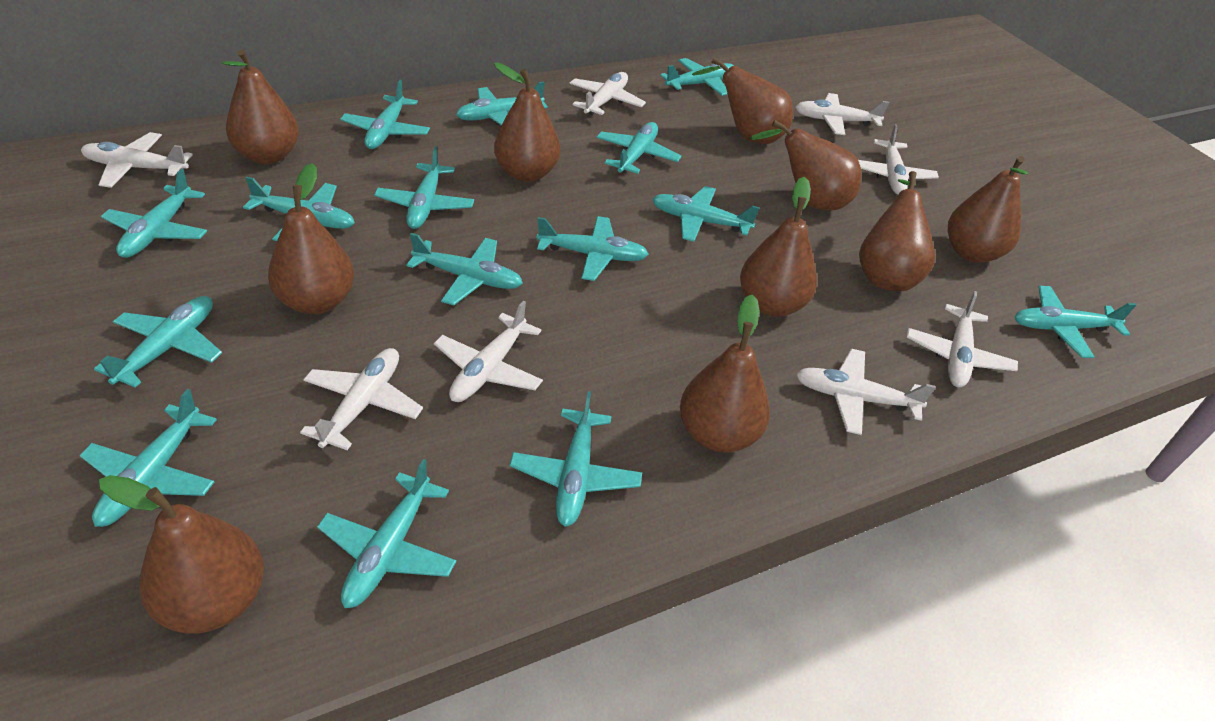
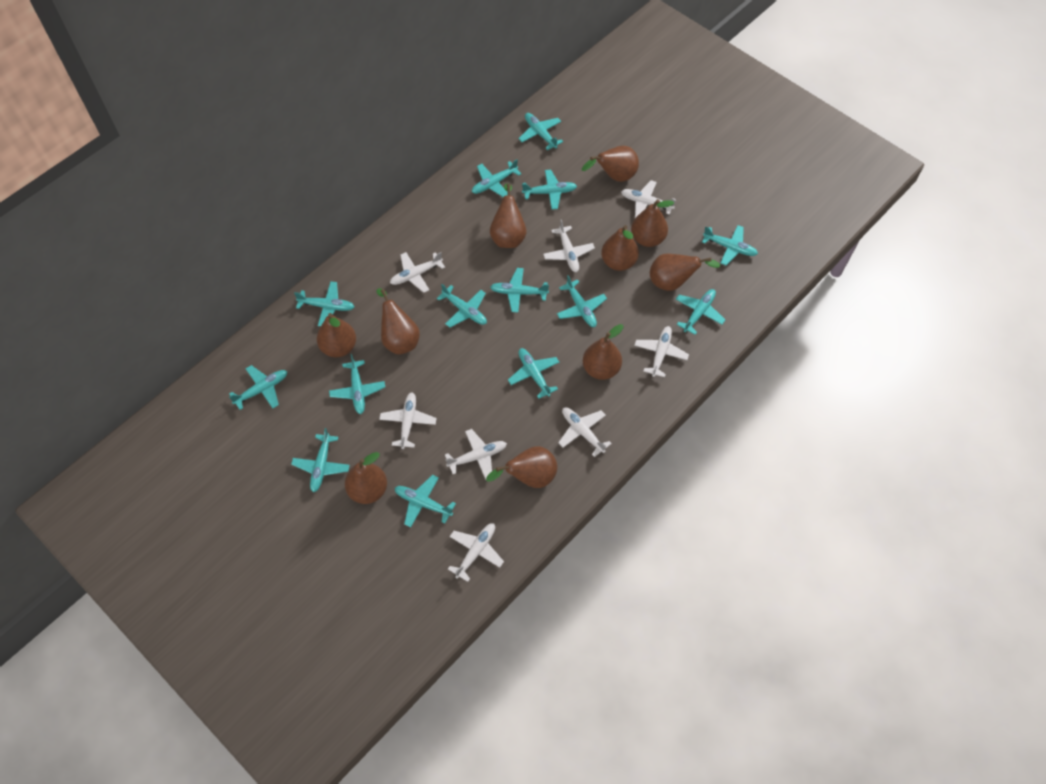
turquoise plane: [80,389,217,527] [94,296,222,388] [101,169,207,258] [243,177,355,241] [317,459,457,608] [340,80,430,149] [374,146,474,229] [406,233,523,305] [456,81,548,126] [510,391,642,527] [536,216,649,281] [597,122,681,174] [652,186,760,242] [660,58,734,96] [1015,286,1136,358] = 15 -> [229,365,287,410] [291,428,350,492] [294,281,355,326] [329,354,385,414] [395,475,456,527] [437,284,487,328] [472,159,521,197] [490,268,549,313] [508,348,560,399] [518,113,563,150] [522,170,577,210] [557,275,607,327] [676,289,725,335] [702,225,758,265] = 14

